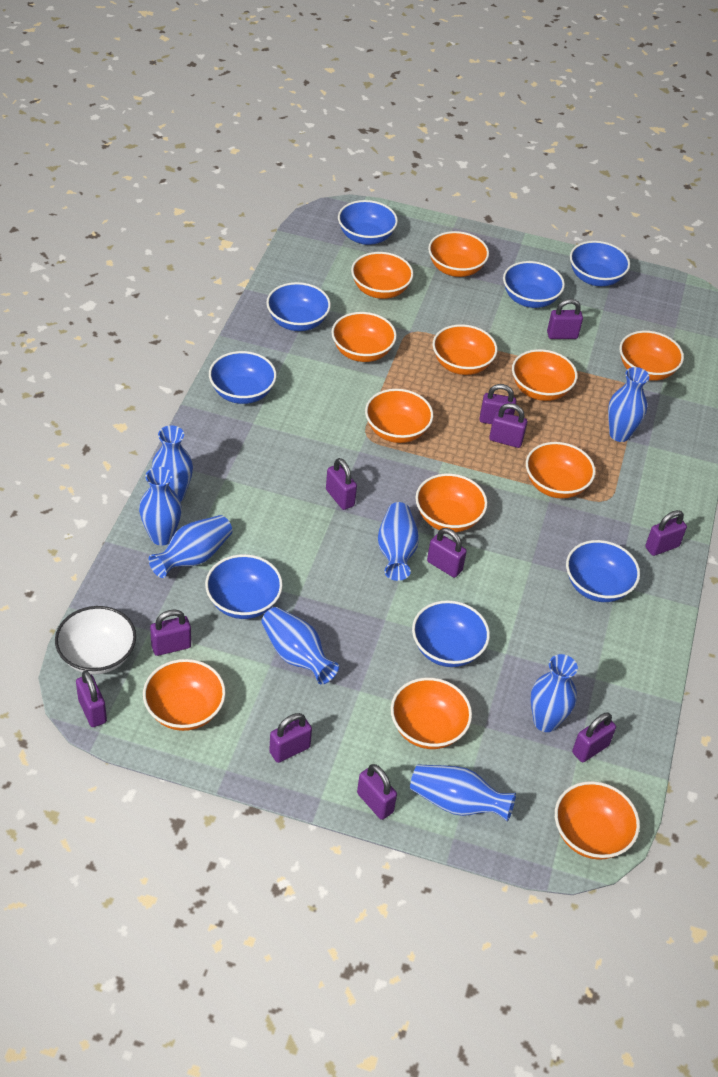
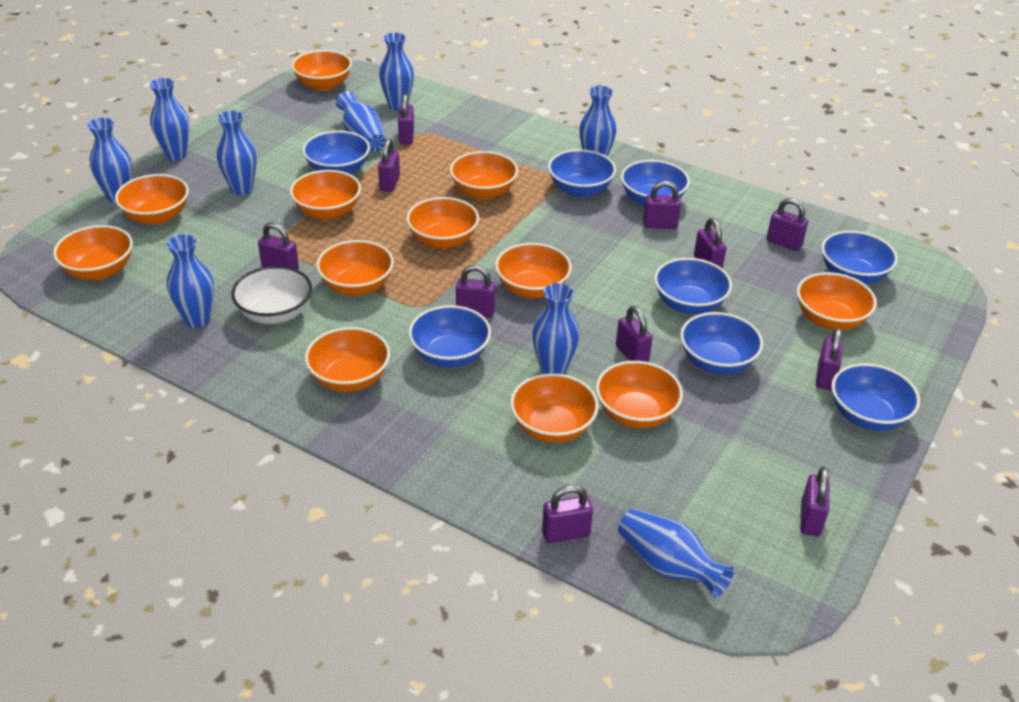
blue vase: [139,467,182,545] [149,515,232,578] [152,425,193,502] [261,607,339,685] [378,502,419,581] [410,764,516,822] [531,654,578,732] [608,367,649,442] = 8 -> [88,118,132,204] [150,78,189,161] [167,234,214,328] [217,111,257,196] [336,91,386,151] [379,33,414,111] [532,283,580,375] [579,86,616,157] [618,509,734,598] = 9

